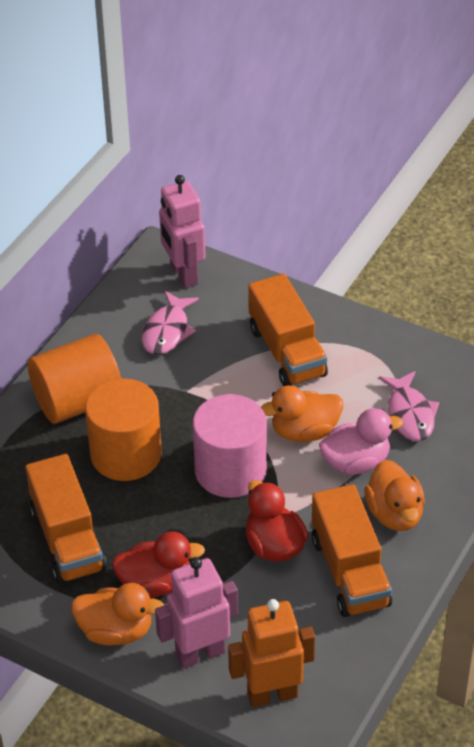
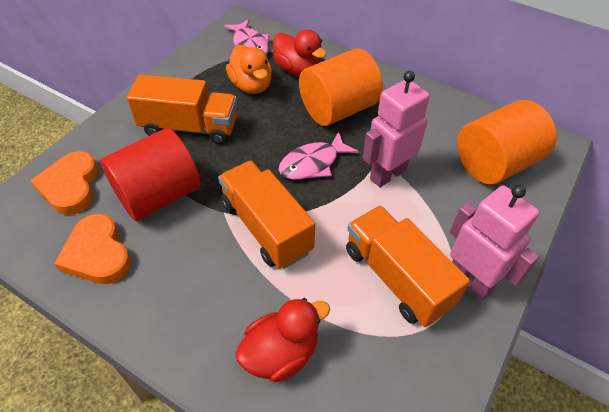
orange duck: [71,583,164,646] [261,385,343,442] [364,460,425,531] = 3 -> [226,45,272,94] = 1
orange heart: none = 0 -> [30,151,99,215] [54,214,131,284] = 2
orange robot: [228,599,315,708] = 1 -> none = 0
pink cylinder: [193,394,267,498] = 1 -> none = 0
pink duck: [319,408,403,475] = 1 -> none = 0
red cylinder: none = 0 -> [100,128,201,221] = 1

